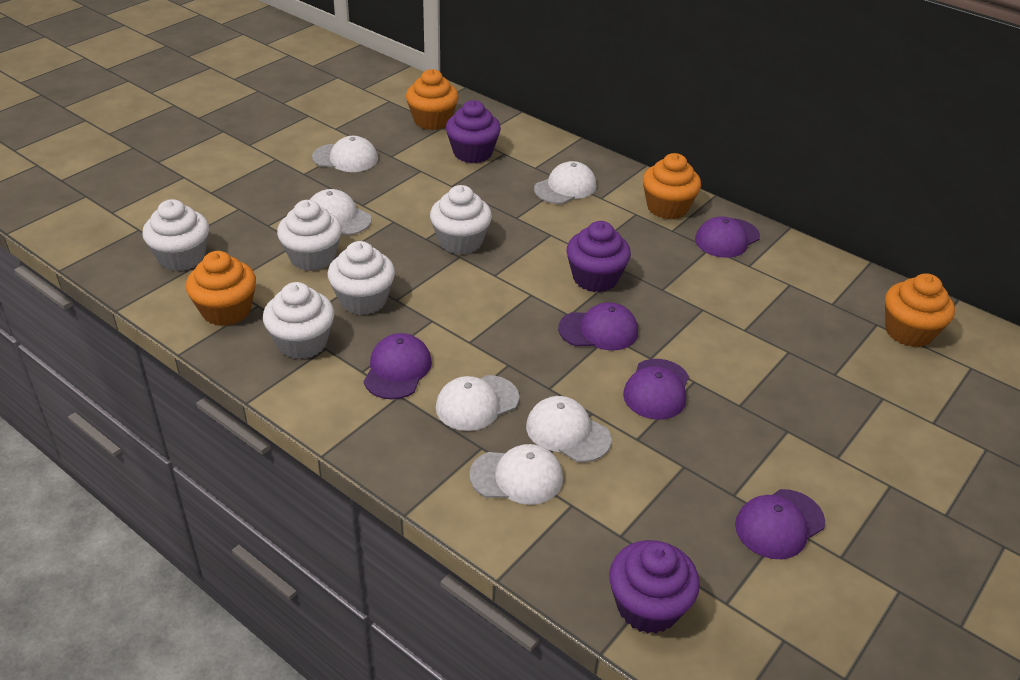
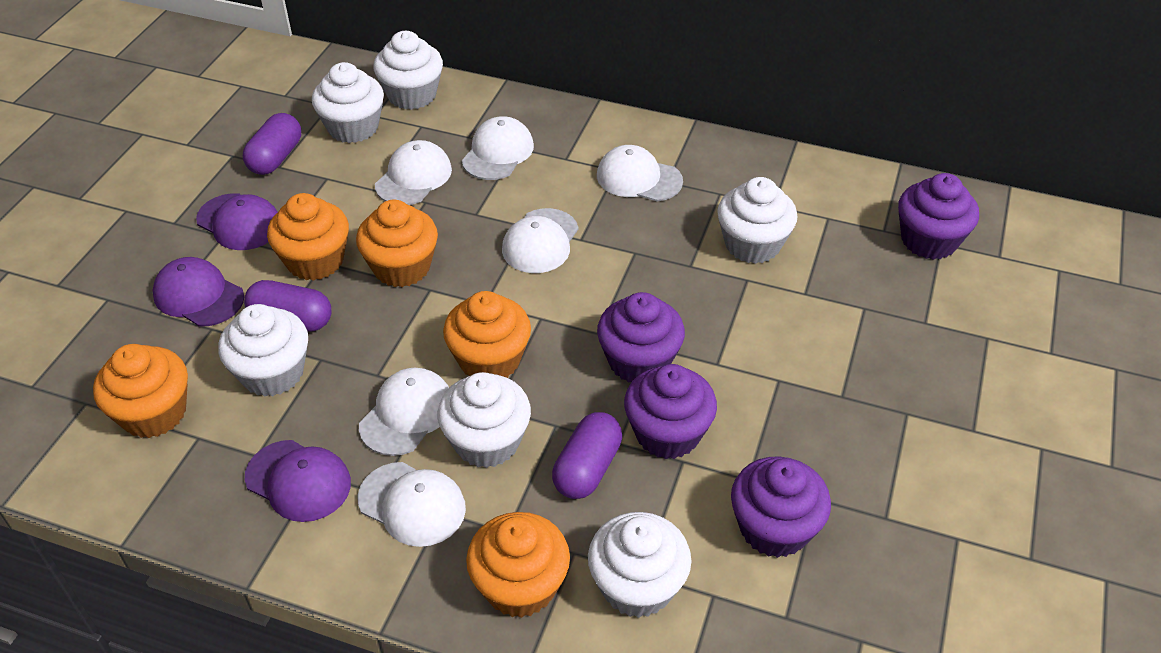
orange cupcake: [186,251,256,326] [406,69,459,130] [643,153,701,219] [885,273,955,347] = 4 -> [93,344,188,438] [267,193,349,281] [356,200,438,287] [443,291,531,378] [466,512,570,618] = 5
purple cap: [364,333,432,399] [558,302,638,351] [623,359,689,420] [695,217,760,258] [735,489,825,559] = 5 -> [152,257,244,327] [196,193,278,250] [245,440,351,522] = 3
purple capsule: none = 0 -> [243,113,301,175] [244,280,331,331] [552,412,622,499] = 3
purple cupcake: [446,100,501,163] [567,221,631,292] [609,540,700,633] = 3 -> [597,292,685,383] [624,364,717,459] [731,456,831,558] [898,173,979,260] = 4
white cupcake: [142,199,209,271] [263,282,334,359] [277,200,342,271] [328,241,395,315] [430,185,492,255] = 5 -> [218,304,308,397] [312,62,384,143] [373,31,443,110] [437,372,531,468] [588,512,692,618] [717,177,797,264] = 6

